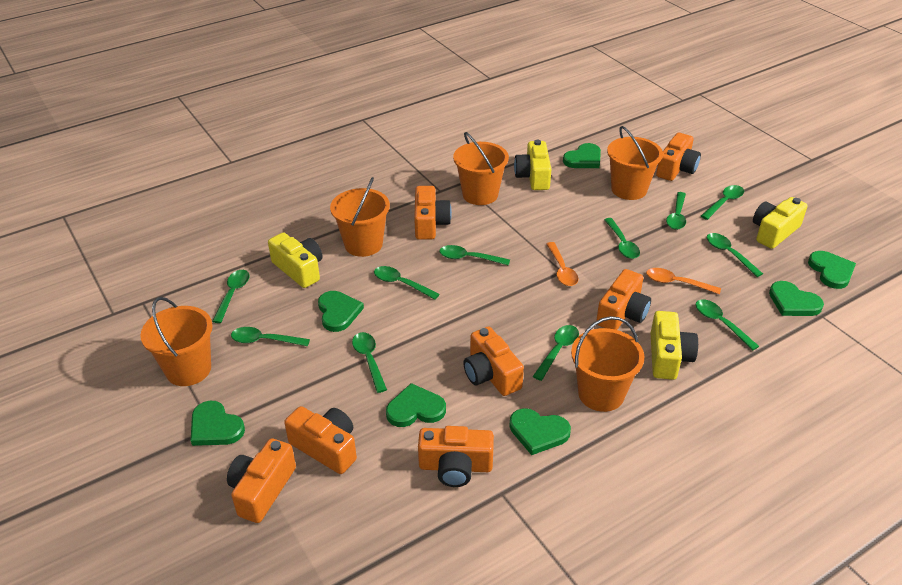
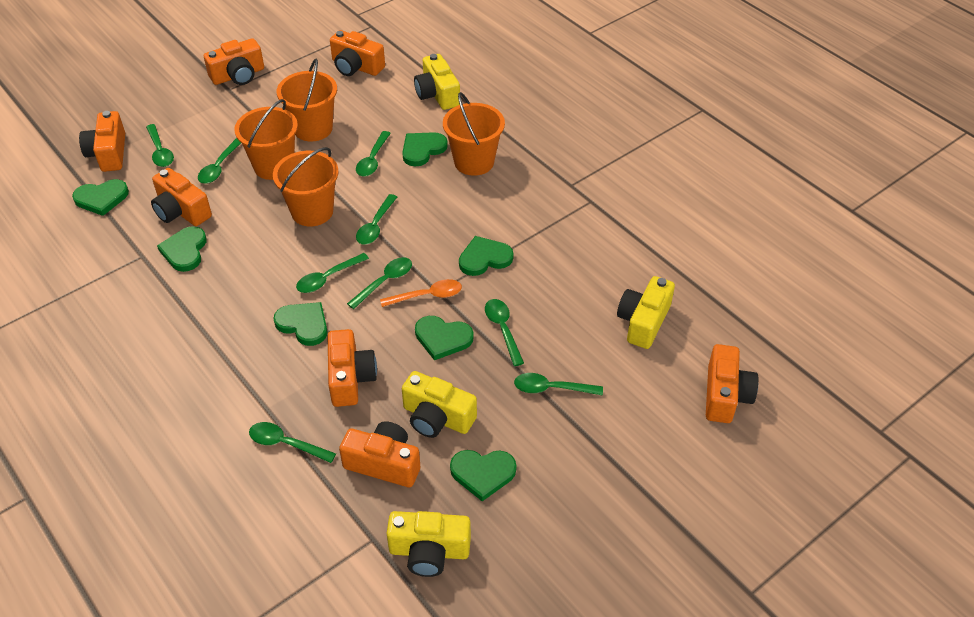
green spoon: [212,270,249,323] [231,327,310,346] [352,332,387,393] [374,266,440,300] [439,245,510,266] [532,325,579,381] [604,218,640,259] [666,192,686,230] [696,300,759,351] [701,185,744,220] [707,233,763,277] = 11 -> [146,124,174,167] [198,138,241,184] [249,422,336,463] [296,253,369,293] [347,257,412,309] [356,131,391,177] [356,194,397,245] [485,299,524,366] [514,373,603,396] = 9
orange bucket: [140,297,213,386] [330,177,390,257] [453,132,509,205] [571,316,644,412] [607,126,663,200] = 5 -> [234,99,298,180] [273,147,339,226] [277,59,337,142] [443,92,505,176] = 4
orange spoon: [547,242,578,286] [646,268,721,294] = 2 -> [380,279,462,307] = 1

